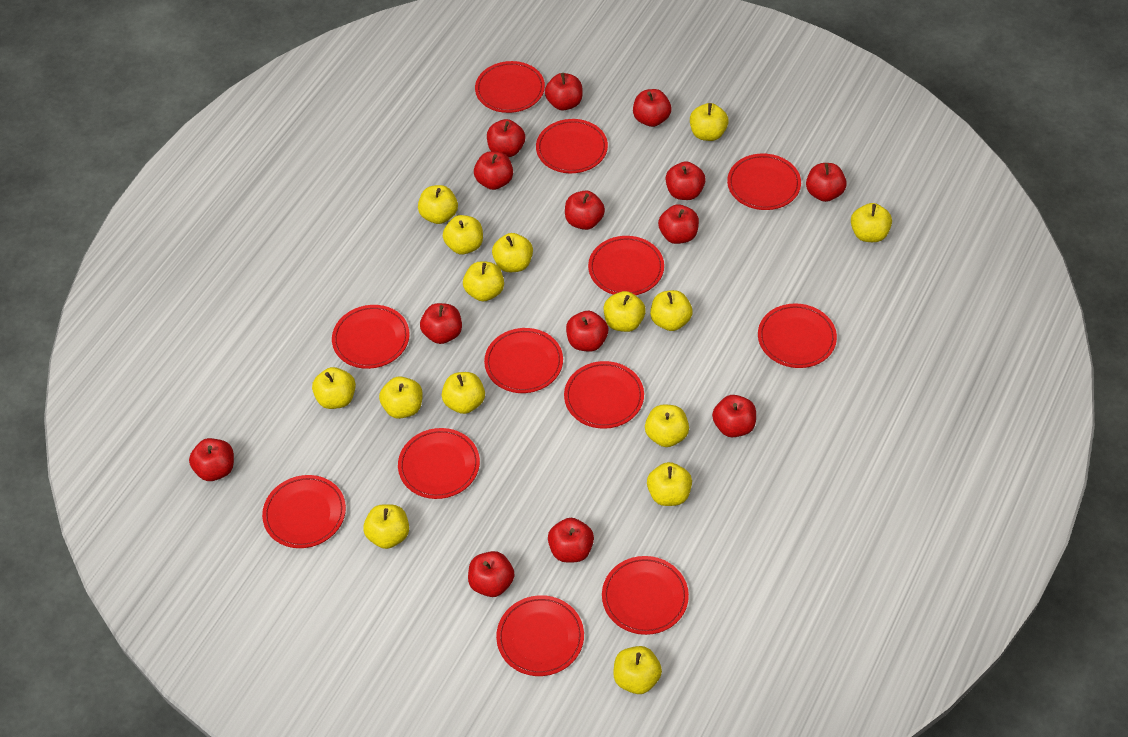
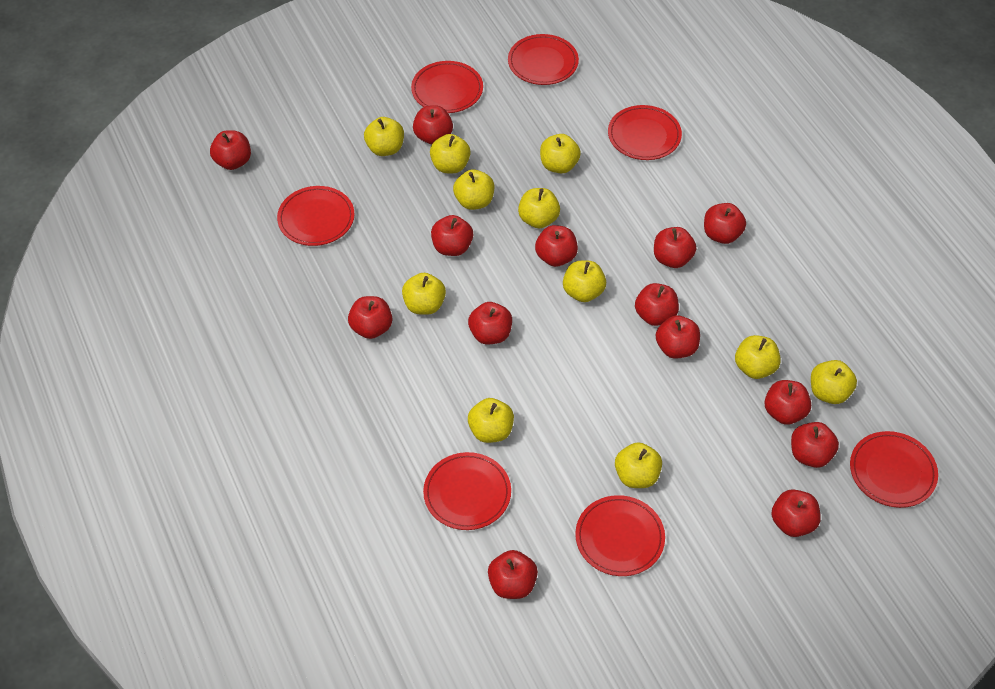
red plate: [262,475,346,548] [332,305,410,369] [398,428,480,499] [475,61,545,113] [484,328,563,393] [496,595,584,676] [536,119,608,173] [564,361,644,429] [588,236,664,295] [602,556,689,635] [727,153,801,210] [758,304,837,368] = 12 -> [277,186,355,246] [411,61,483,113] [423,452,511,530] [508,34,579,85] [575,495,665,576] [608,105,682,160] [850,431,938,508] = 7
yellow apple: [312,367,356,409] [363,504,409,549] [379,376,423,419] [418,185,458,224] [442,372,485,414] [443,215,483,254] [463,261,504,302] [492,233,533,272] [604,291,646,332] [613,646,662,694] [645,404,689,447] [647,462,692,506] [650,290,693,331] [690,103,729,141] [851,203,892,242] = 15 -> [364,117,404,156] [402,273,446,315] [430,134,471,173] [453,169,494,210] [468,398,514,443] [518,188,560,228] [540,134,581,173] [563,260,606,302] [615,442,662,488] [735,335,781,379] [811,360,857,404] = 11

